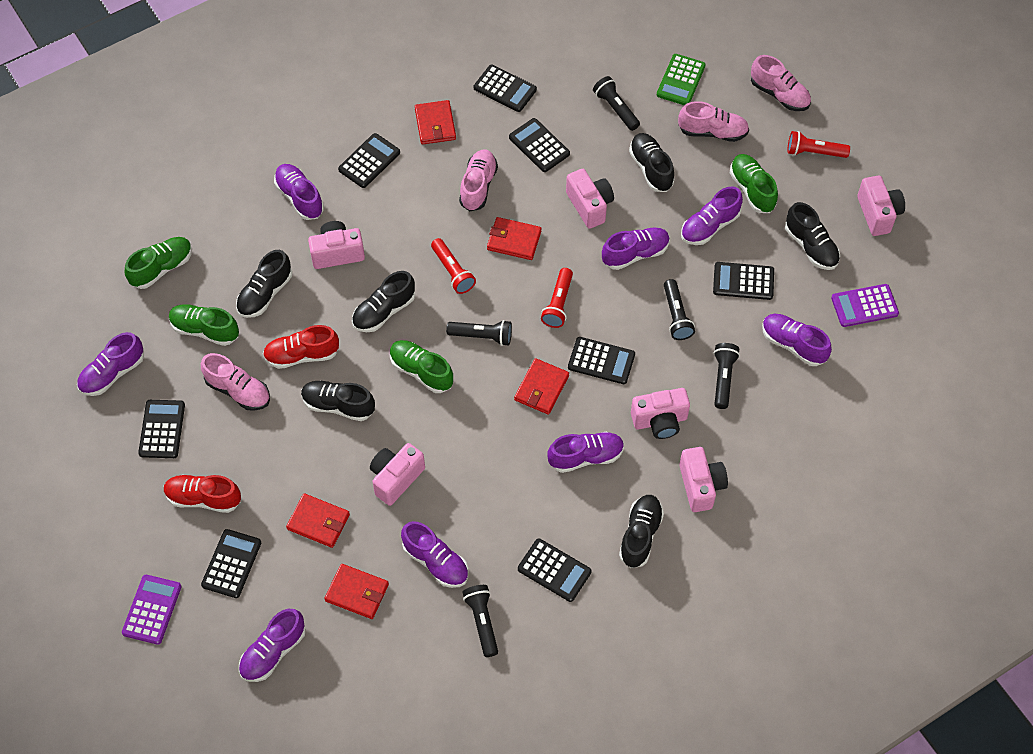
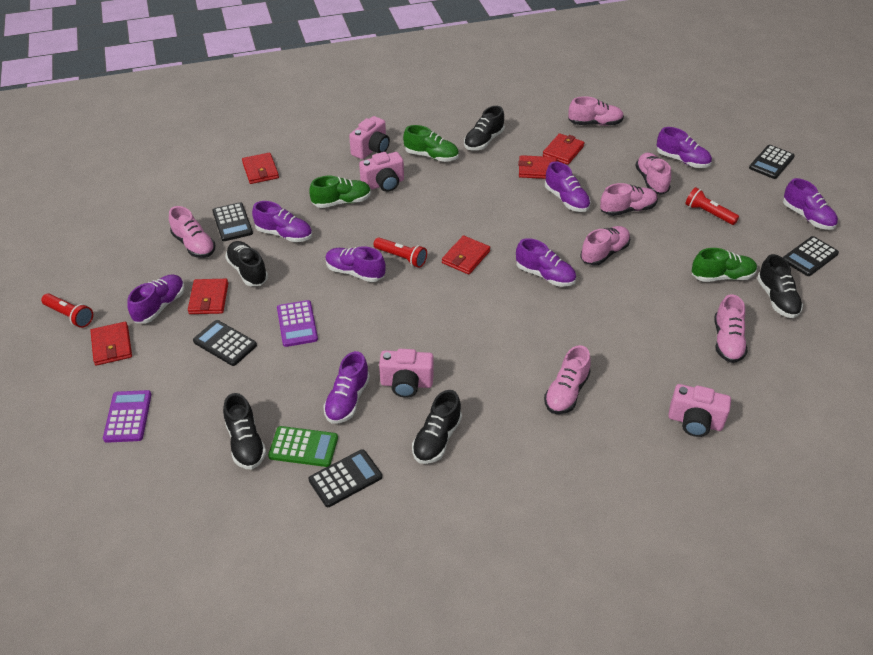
black calculator: [138,400,185,458] [201,529,261,598] [338,133,400,188] [474,65,537,112] [509,118,570,172] [518,538,591,602] [568,337,635,384] [713,262,774,300] = 8 -> [193,320,257,366] [212,202,253,241] [309,449,382,507] [749,145,795,179] [783,236,839,276] = 5
black flashlight: [446,320,512,346] [462,585,498,657] [593,76,640,131] [664,279,695,340] [714,343,740,409] = 5 -> none = 0
black shoe: [236,250,292,318] [301,380,375,421] [352,271,415,332] [619,495,664,568] [629,133,675,192] [785,202,840,270] = 6 -> [223,393,266,469] [225,241,268,286] [412,390,462,464] [464,106,504,151] [757,254,803,318] = 5
green shoe: [125,237,192,289] [169,304,239,346] [390,340,453,393] [730,154,778,213] = 4 -> [309,176,371,208] [403,125,459,162] [692,248,757,282] = 3
pink camera: [308,221,365,269] [370,443,425,506] [566,169,614,229] [631,388,690,439] [679,447,728,512] [857,175,905,236] = 6 -> [349,116,390,159] [359,152,404,192] [379,349,434,398] [668,384,731,437] = 4
pink shoe: [201,353,270,411] [459,150,498,211] [678,101,749,142] [751,55,811,111] = 4 -> [169,206,215,258] [544,345,591,414] [568,96,624,126] [580,226,630,266] [600,183,658,216] [635,153,671,195] [714,294,747,363] = 7
red shoe: [164,475,241,513] [263,325,339,369] = 2 -> none = 0
red wallet: [286,493,350,548] [324,564,389,619] [415,100,456,144] [487,217,542,260] [514,358,569,415] = 5 -> [90,322,132,366] [188,279,228,314] [242,153,279,184] [442,235,490,274] [518,155,557,179] [543,133,584,165] = 6

